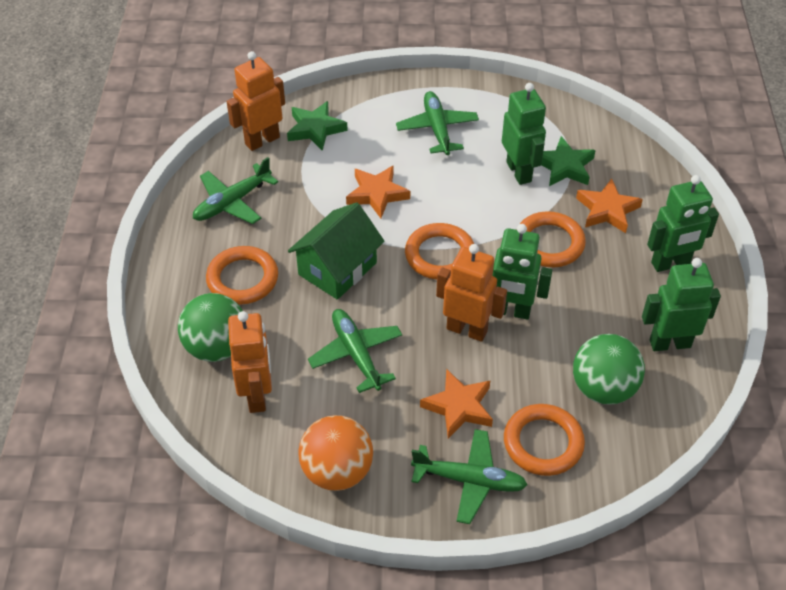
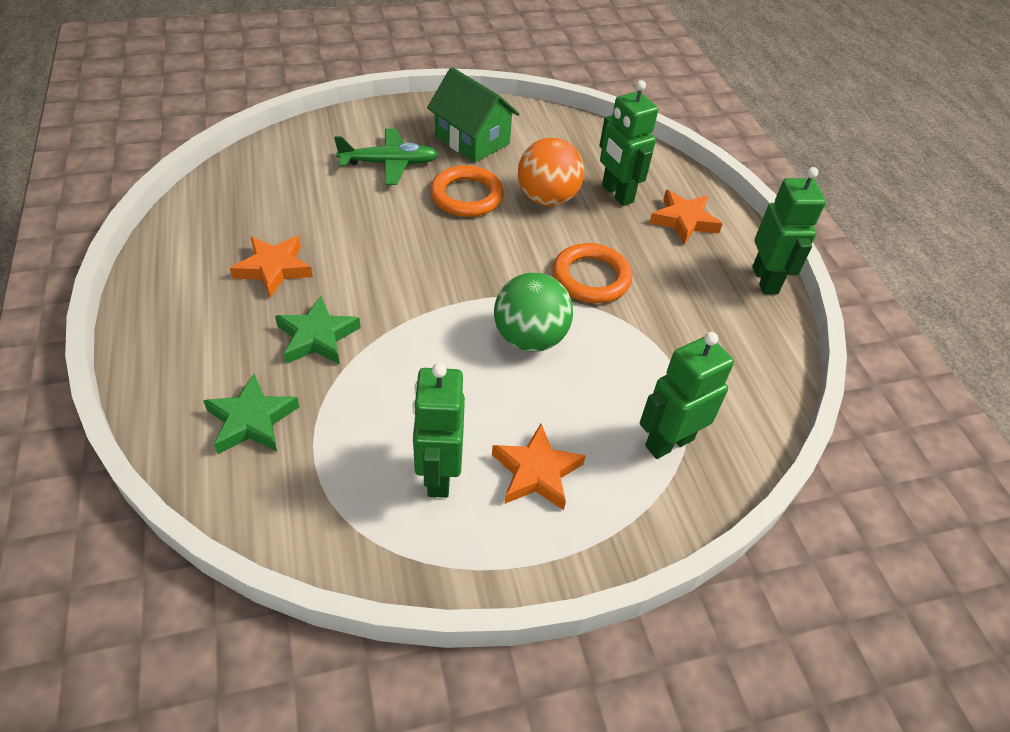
green ball: [178,293,243,362] [573,334,645,405] = 2 -> [494,273,573,352] = 1
green plane: [193,157,278,224] [308,309,402,393] [396,91,479,155] [411,429,528,524] = 4 -> [334,129,438,185] = 1
orange ring: [206,246,278,305] [405,223,474,280] [504,404,585,476] [520,211,586,267] = 4 -> [430,165,504,217] [553,243,632,303] = 2
orange robot: [227,51,285,151] [228,311,272,413] [436,244,507,342] = 3 -> none = 0

